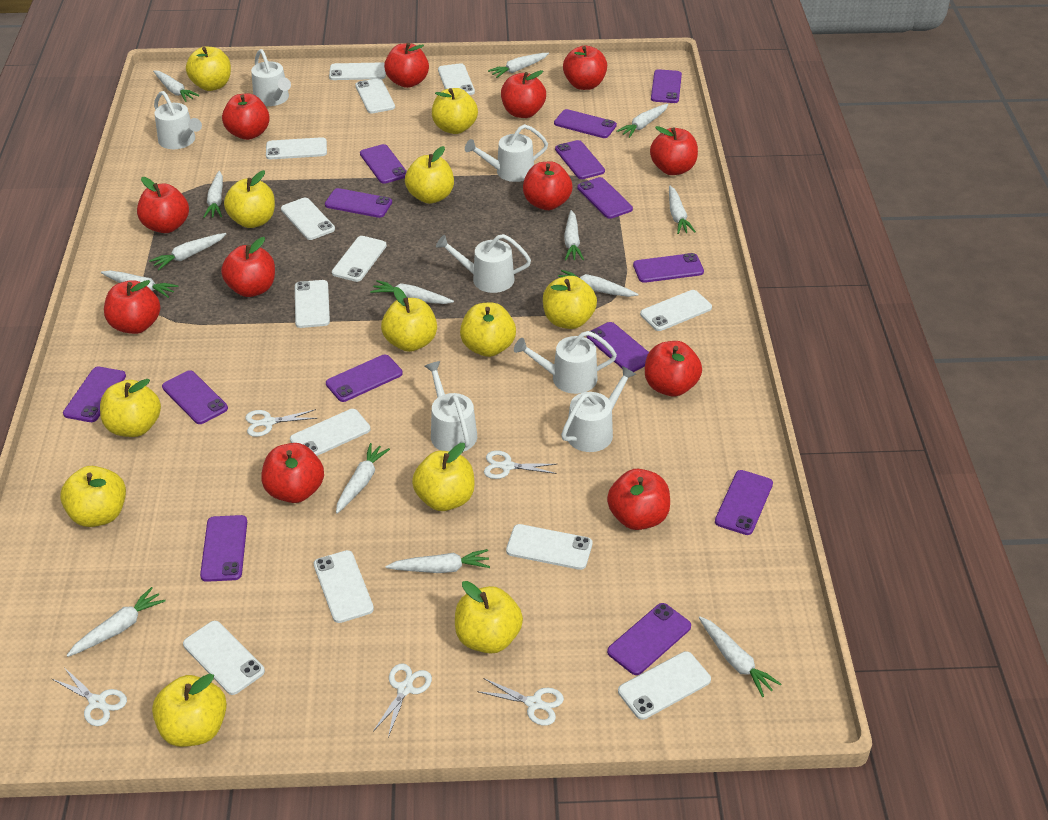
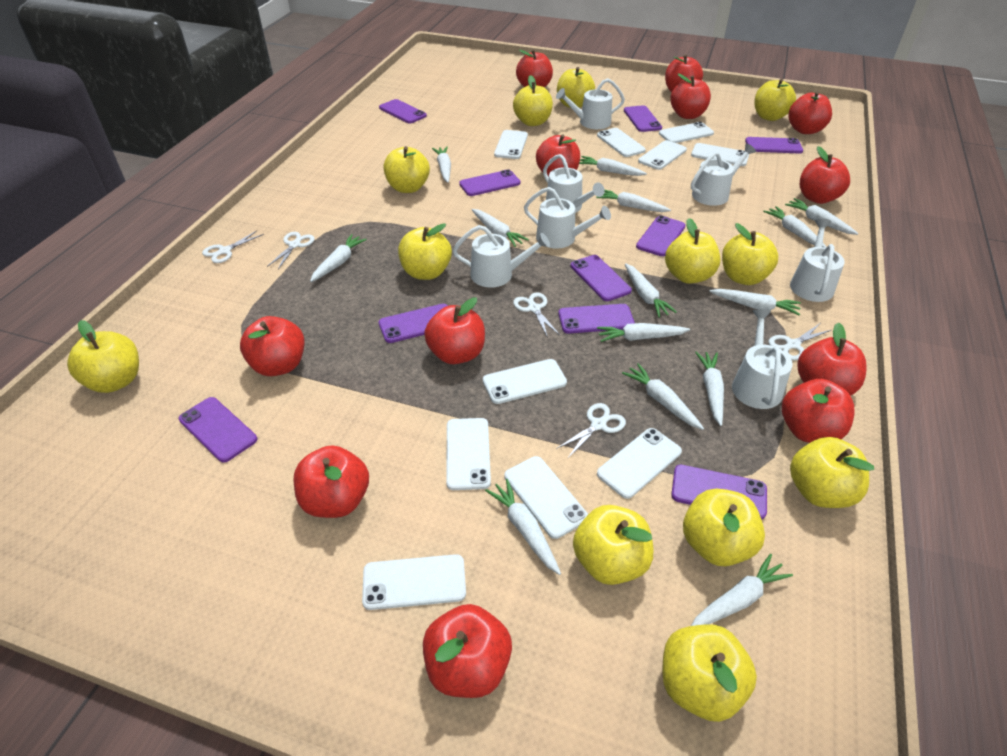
purple phone: [63,367,126,422] [162,370,228,424] [200,515,247,582] [325,188,392,218] [326,354,403,402] [360,144,407,184] [554,109,617,138] [555,140,605,179] [577,177,633,219] [587,322,649,372] [607,603,691,675] [633,253,704,283] [651,69,682,103] [715,470,773,535] = 14 -> [179,397,257,463] [379,99,427,123] [379,304,448,343] [459,169,520,196] [558,304,635,334] [570,255,632,301] [624,105,662,132] [636,215,685,256] [671,465,767,519] [745,137,803,153] = 10
white phone: [183,621,265,695] [266,137,327,159] [281,198,335,240] [290,409,371,456] [295,280,330,328] [314,550,374,623] [329,62,386,80] [332,236,387,282] [355,78,395,113] [438,63,475,95] [506,524,593,570] [618,651,711,720] [640,290,712,331] = 13 -> [362,554,466,610] [446,418,491,490] [483,359,567,404] [494,130,528,159] [504,456,588,539] [597,128,646,157] [597,428,682,499] [638,140,687,170] [659,122,714,143] [691,143,749,166] = 10

